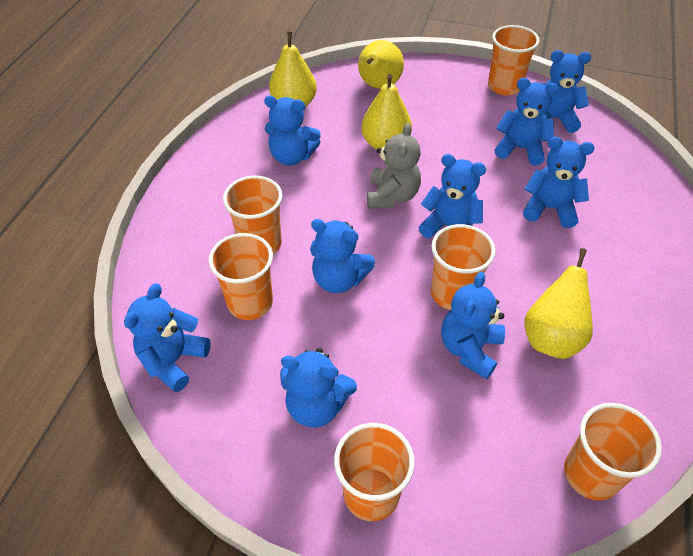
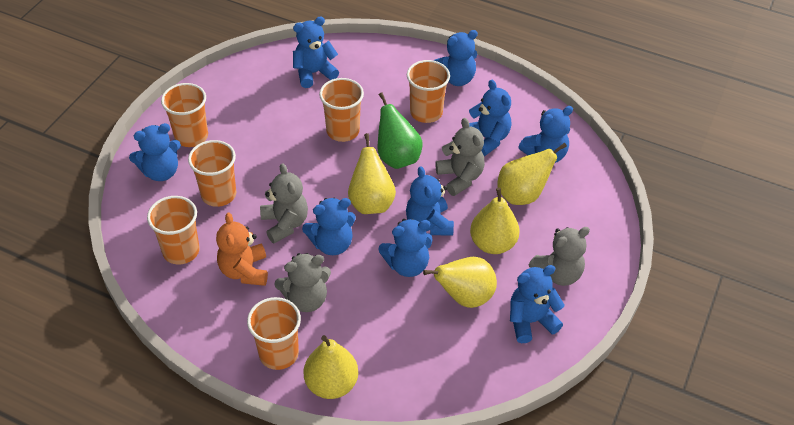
green pear: none = 0 -> [378,92,422,169] = 1
grey teddy bear: [367,123,421,209] = 1 -> [260,163,308,243] [274,253,331,312] [435,118,485,196] [529,227,590,286] = 4
orange teddy bear: none = 0 -> [216,213,268,286] = 1
yellow pear: [269,31,317,107] [358,40,404,89] [361,74,412,150] [524,248,593,359] = 4 -> [304,335,358,399] [348,133,396,214] [423,257,497,308] [470,188,520,254] [497,143,567,205] = 5

